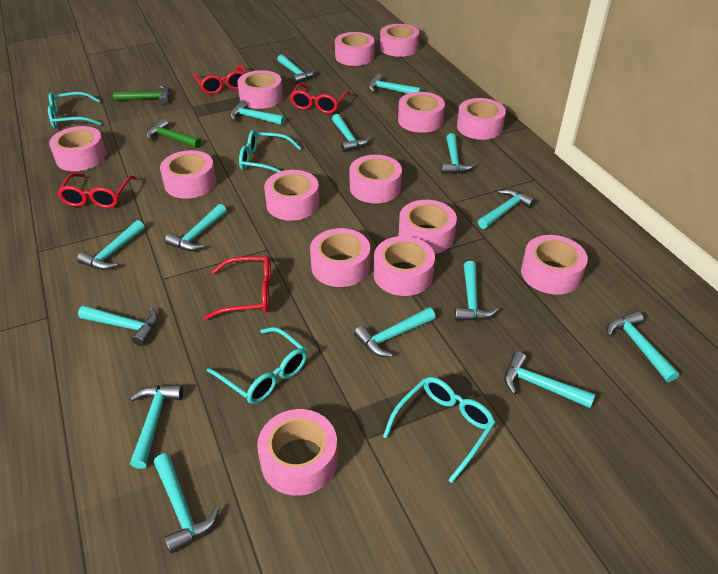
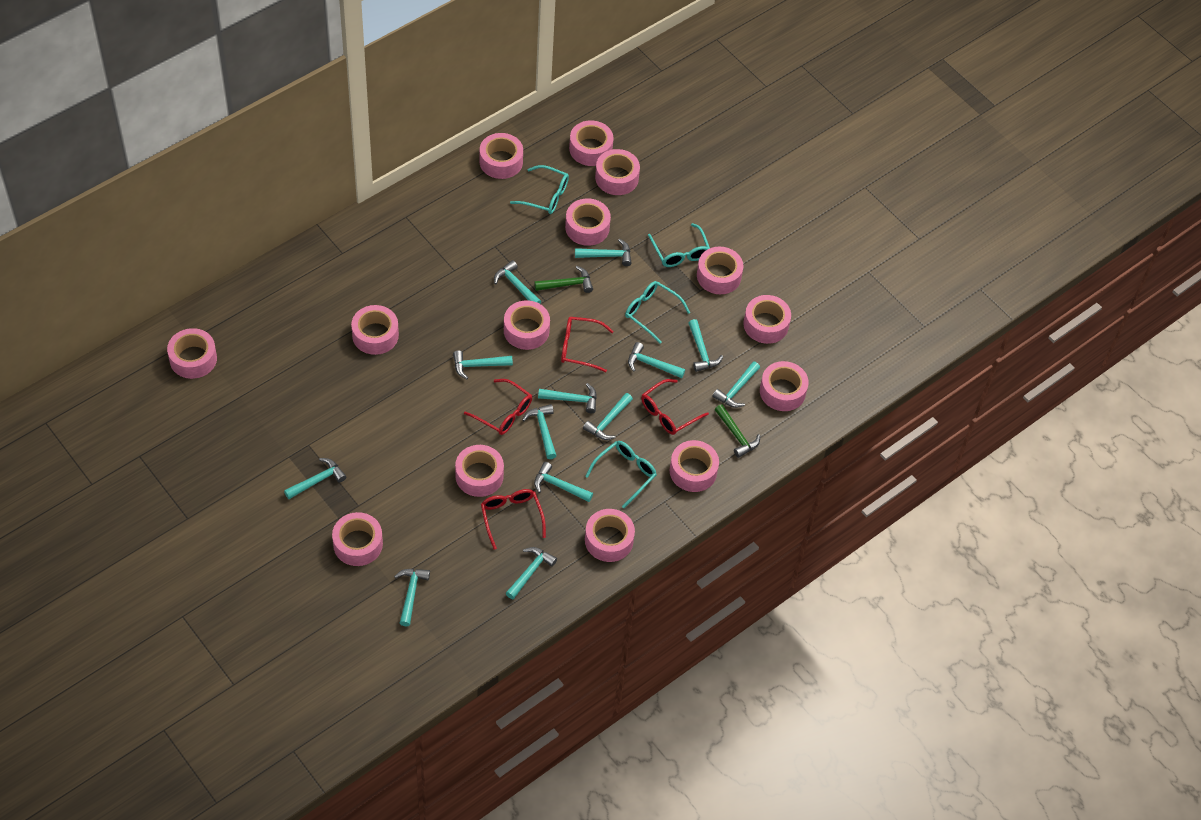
turquoise hammer: [77,220,145,270] [78,305,158,346] [130,385,183,469] [154,454,219,554] [165,204,227,251] [230,100,285,125] [277,54,316,84] [332,114,371,152] [354,307,436,357] [368,74,421,94] [441,133,476,174] [454,261,499,321] [478,189,535,229] [504,352,595,408] [607,311,679,382] = 15 -> [284,458,346,499] [394,569,430,627] [453,350,513,379] [494,260,541,304] [506,547,557,599] [522,404,557,459] [534,462,593,502] [538,383,597,413] [575,239,632,266] [583,393,633,440] [628,342,685,378] [688,319,723,372] [712,361,760,408] = 13

